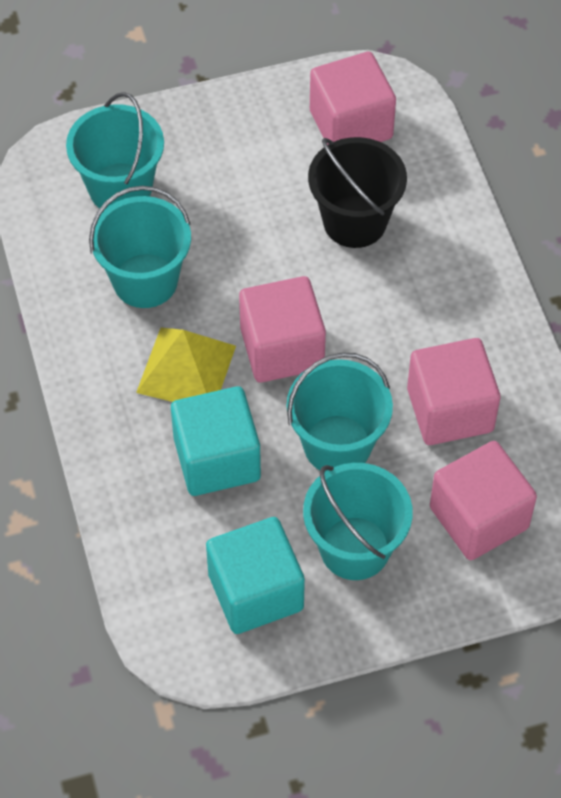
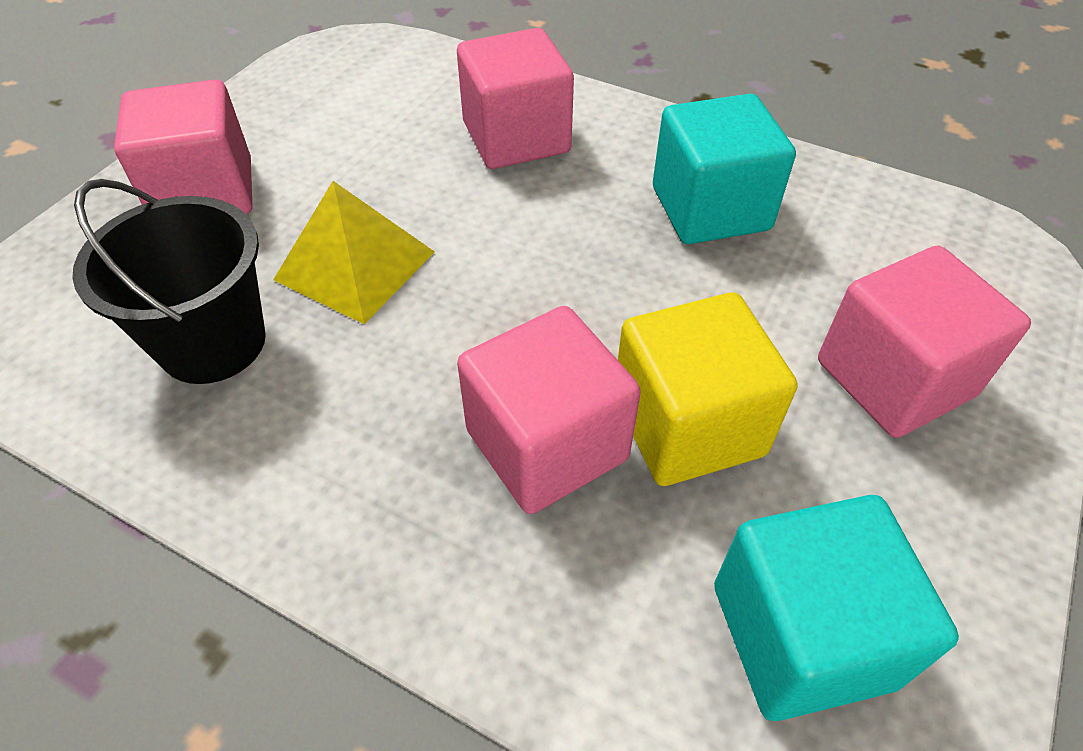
turquoise bucket: [66,92,164,208] [89,186,191,308] [287,353,393,472] [303,463,413,580] = 4 -> none = 0
yellow cube: none = 0 -> [618,292,797,486] = 1

